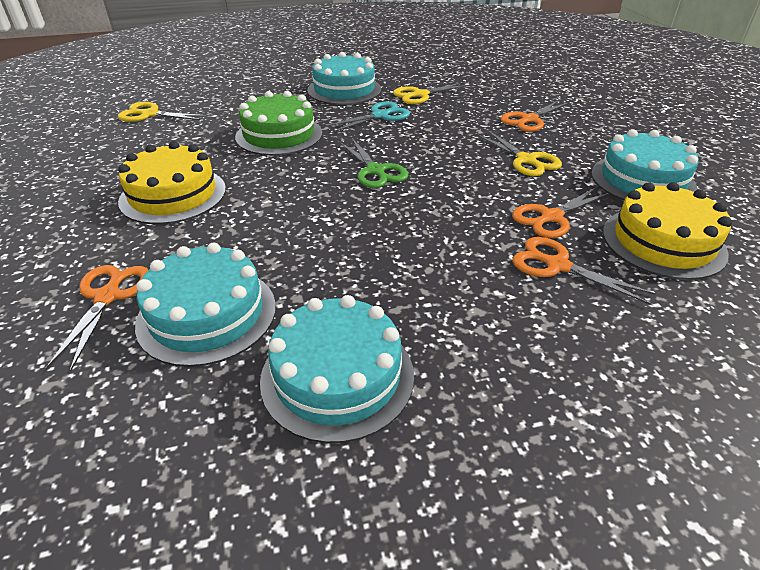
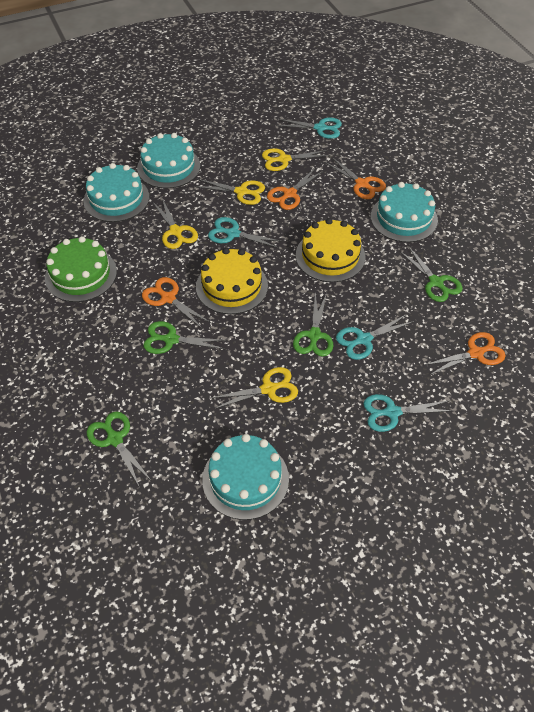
green scissors: [339,138,408,188] = 1 -> [87,411,151,488] [143,321,228,354] [293,293,333,357] [400,246,463,302] = 4
turquoise scissors: [325,101,410,133] = 1 -> [208,217,283,249] [276,118,342,139] [336,314,415,360] [363,394,453,432] = 4
yellow scissors: [118,102,208,122] [393,82,471,104] [476,130,562,176] = 3 -> [152,198,198,249] [194,179,265,205] [212,367,298,409] [262,149,331,171] = 4

